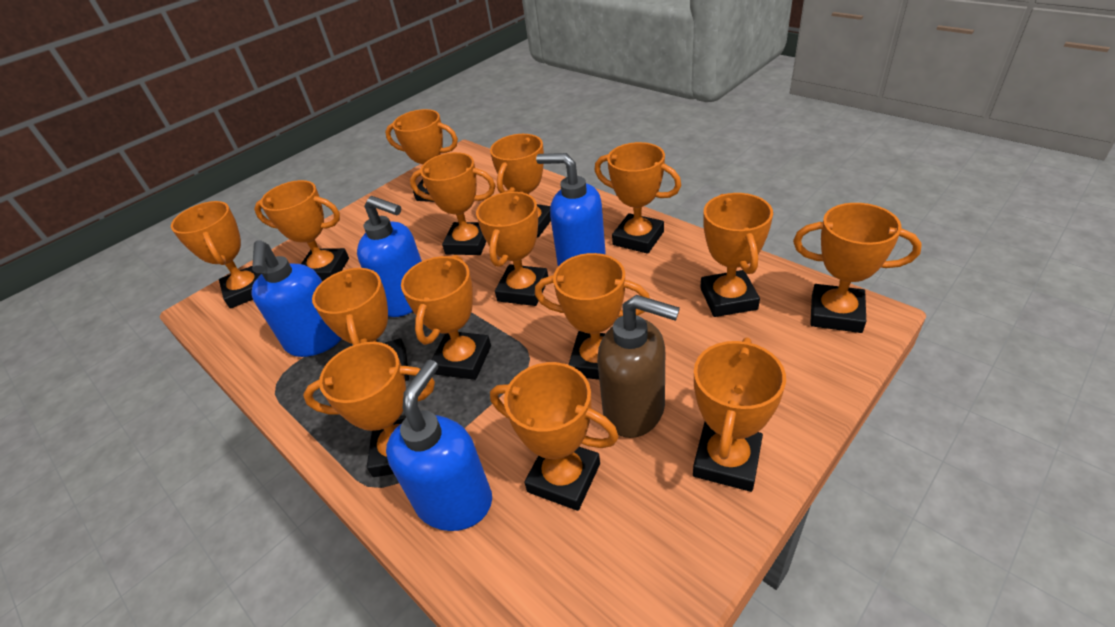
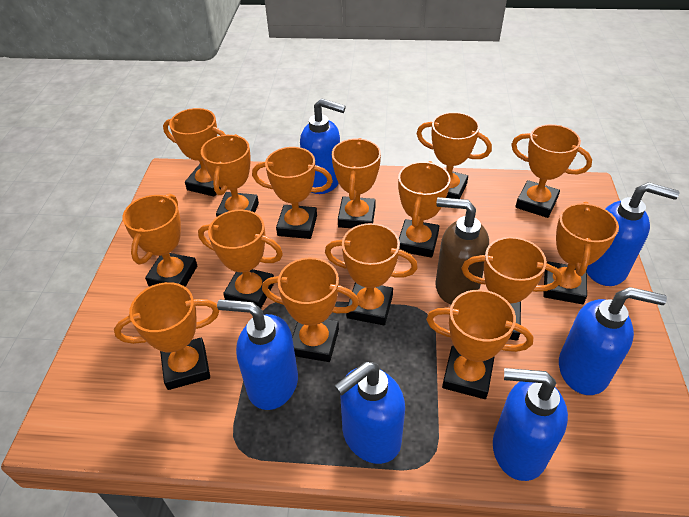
blue soap dispenser: [251,240,341,357] [357,196,422,317] [386,360,492,531] [536,153,606,266] = 4 -> [217,299,298,410] [300,98,346,194] [334,362,405,464] [493,368,568,481] [559,287,667,395] [587,182,679,286] = 6

